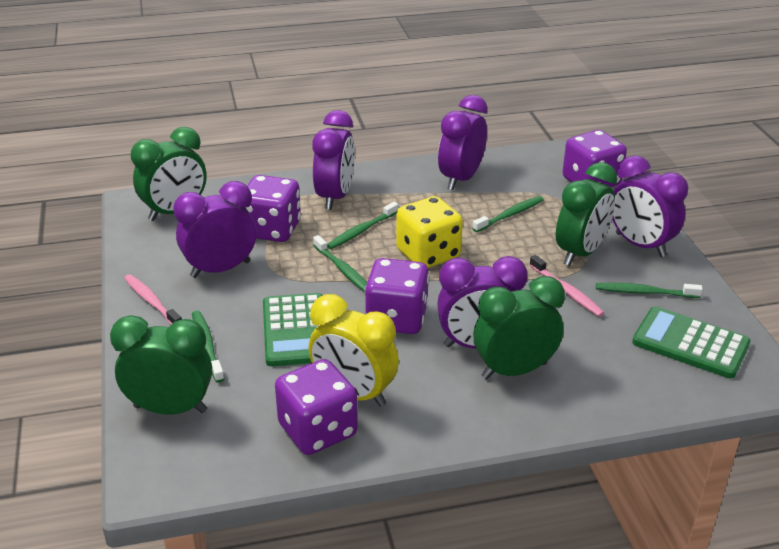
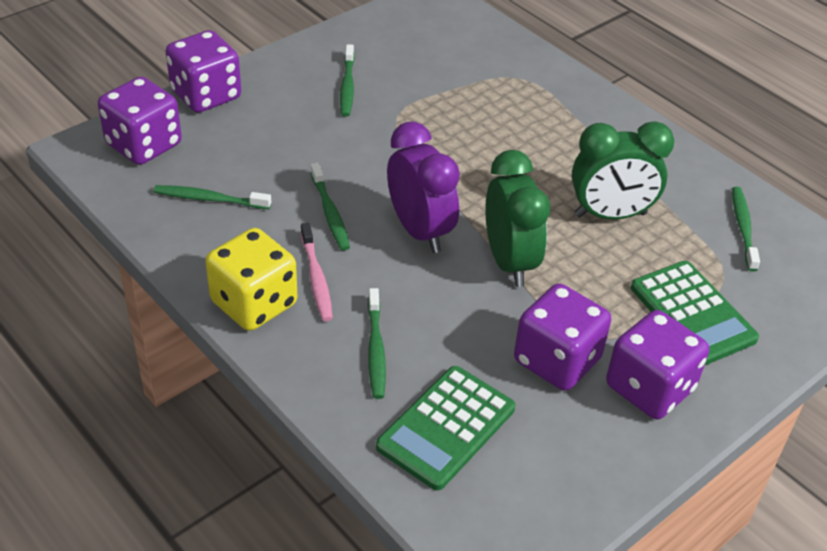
green clock: [110,315,212,414] [131,127,207,221] [473,276,565,379] [556,162,618,266] = 4 -> [485,150,550,287] [572,121,674,219] = 2
pink toothbrush: [124,274,182,324] [530,255,604,317] = 2 -> [301,223,333,321] = 1
purple clock: [173,181,257,278] [312,110,355,210] [437,256,528,349] [438,95,488,190] [612,155,688,257] = 5 -> [387,121,460,253] = 1
yellow clock: [308,294,399,407] = 1 -> none = 0

